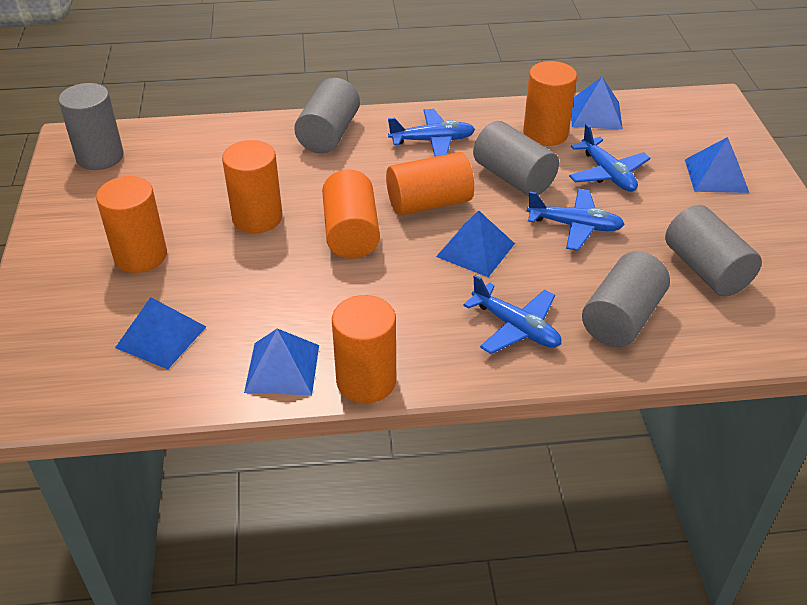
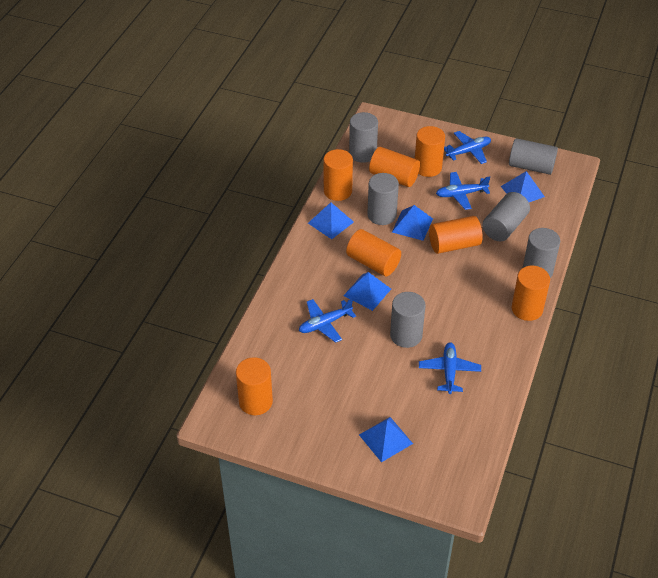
grey cylinder: [58,83,124,170] [294,78,360,153] [473,121,559,196] [582,251,670,347] [665,205,762,297] = 5 -> [349,112,378,163] [367,173,399,225] [390,292,426,348] [482,192,530,242] [509,138,558,175] [523,228,560,278] = 6
orange cylinder: [96,176,167,273] [222,140,283,233] [322,169,380,259] [332,295,396,403] [386,152,474,215] [523,61,577,146] = 6 -> [236,357,273,415] [324,149,353,201] [346,229,401,276] [369,147,420,187] [415,126,445,177] [429,216,483,254] [512,266,550,321] = 7

